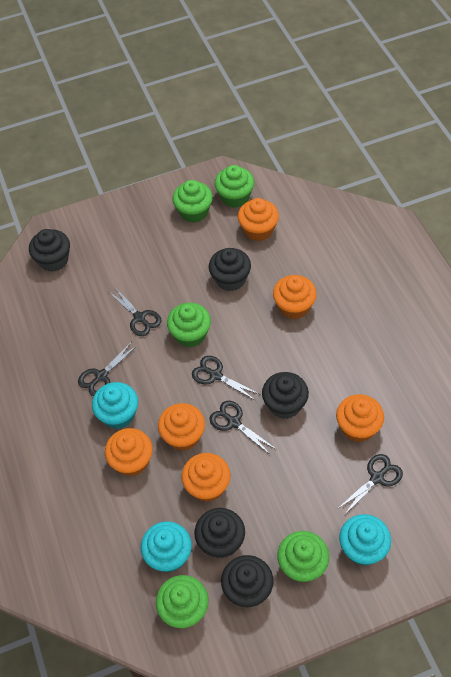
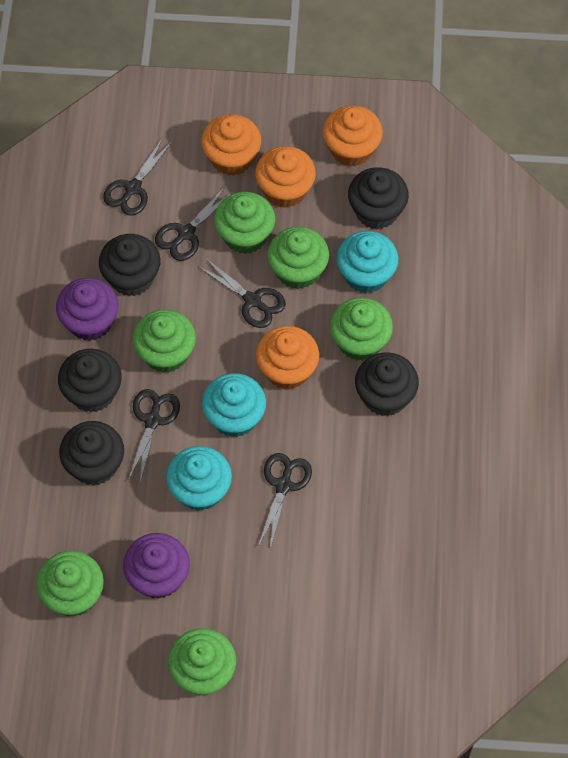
green cupcake: [156,575,209,628] [167,303,211,348] [172,180,213,223] [214,165,254,208] [277,531,329,582] = 5 -> [36,551,104,617] [133,309,196,373] [168,628,236,695] [214,192,275,254] [268,227,329,289] [330,298,393,361] = 6
orange cupcake: [105,428,153,476] [158,403,205,451] [181,453,231,502] [238,198,279,241] [273,275,317,319] [336,394,384,442] = 6 -> [202,114,261,176] [255,146,316,208] [256,326,319,390] [323,105,383,167] = 4
purple cupcake: none = 0 -> [56,278,118,341] [123,533,190,599] = 2

